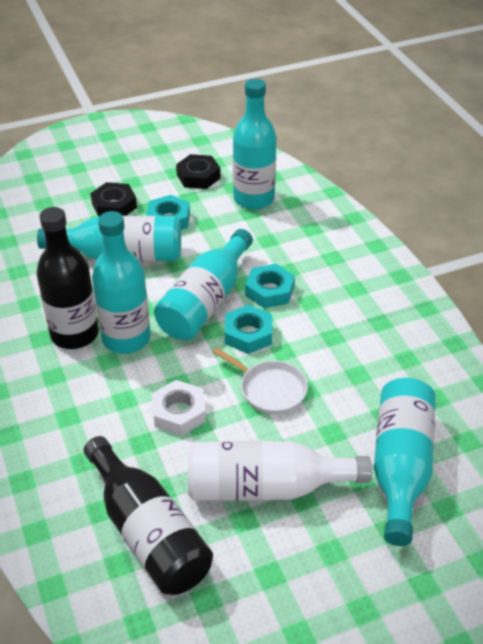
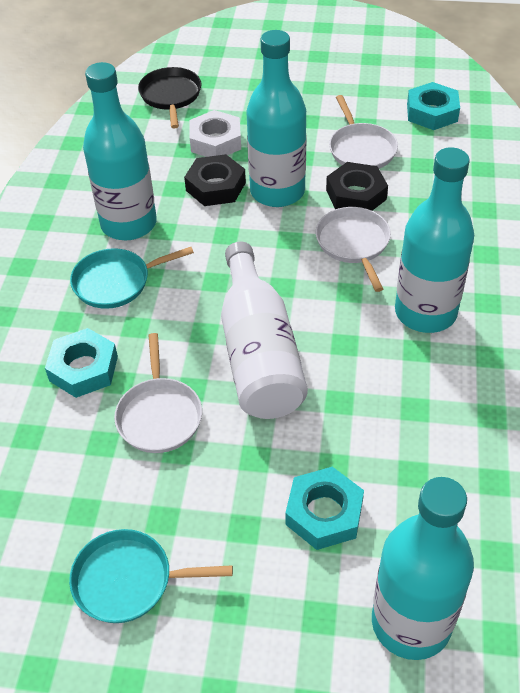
black bottle: [37,207,99,349] [83,436,213,595] = 2 -> none = 0
black pan: none = 0 -> [138,67,201,128] = 1
turquoise bottle: [37,216,181,261] [92,211,151,354] [154,229,253,340] [233,79,277,210] [374,378,436,546] = 5 -> [83,62,157,240] [246,30,307,207] [372,477,474,660] [395,147,474,333] = 4
turquoise pan: none = 0 -> [69,529,233,623] [70,247,194,309] = 2
white pan: [213,348,308,414] = 1 -> [114,333,202,453] [316,207,391,292] [329,95,398,169] = 3

